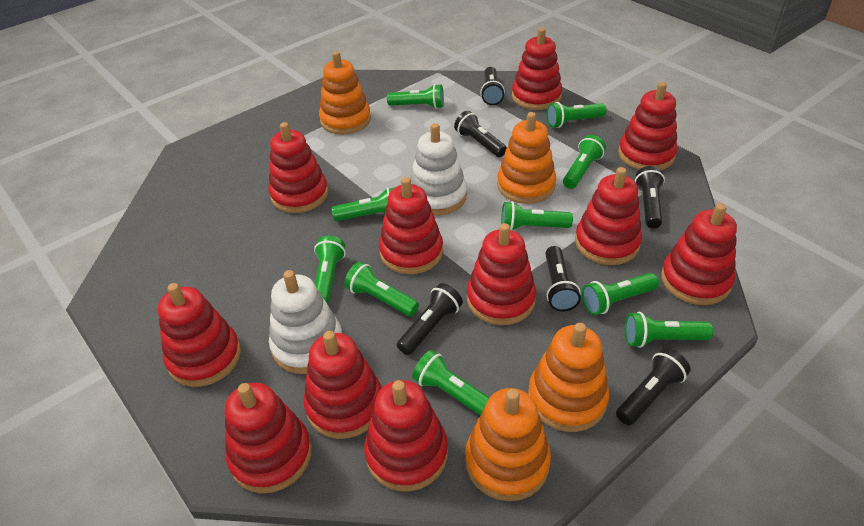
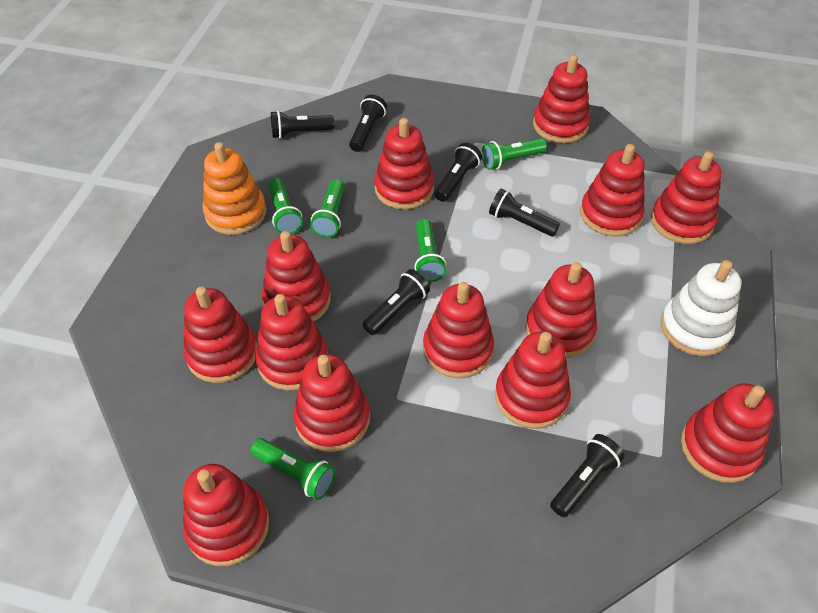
green flashlight: [314,236,346,304] [332,187,395,221] [344,262,419,317] [387,84,444,109] [412,350,490,416] [501,201,573,230] [546,102,607,128] [563,135,606,189] [582,273,659,315] [625,312,713,348] = 10 -> [250,438,336,500] [268,178,303,234] [310,179,345,238] [415,219,446,282] [482,138,547,170] = 5
orange stacking toy: [319,51,371,134] [465,388,551,501] [497,112,556,204] [528,323,609,432] = 4 -> [203,142,266,235] = 1
red stacking toy: [158,283,241,387] [225,383,312,494] [268,122,328,213] [304,331,382,439] [364,380,448,492] [379,177,443,274] [467,223,536,325] [512,28,562,110] [575,167,642,265] [618,82,678,170] [661,203,737,305] = 11 -> [183,464,269,566] [184,286,257,383] [255,294,328,391] [262,231,331,322] [293,354,370,452] [374,118,434,210] [423,282,494,378] [495,332,571,429] [526,262,597,358] [533,55,590,143] [580,144,645,237] [651,151,722,244] [681,383,774,483] = 13
white stacking toy: [269,270,342,374] [410,123,467,215] = 2 -> [661,260,741,356] = 1

